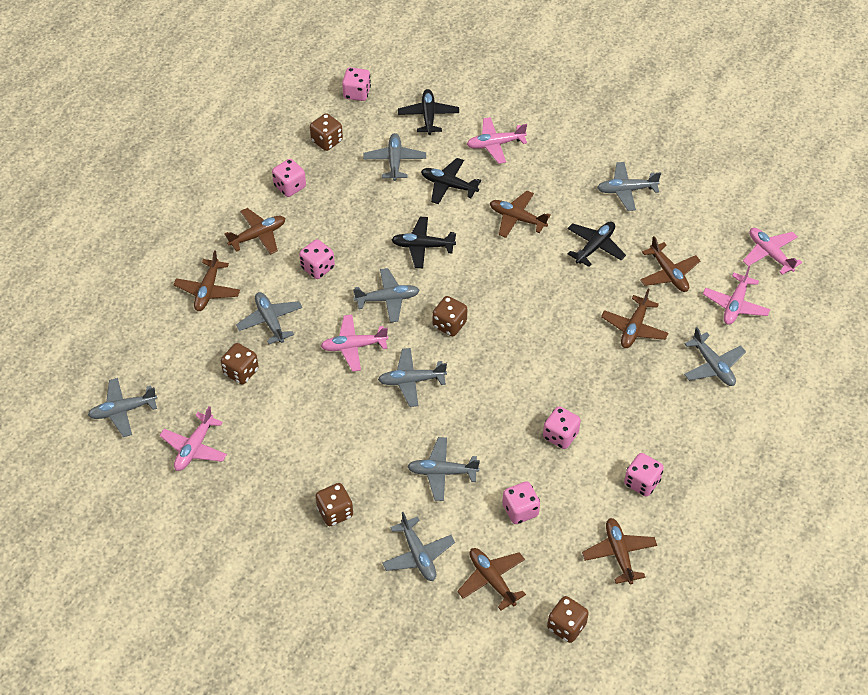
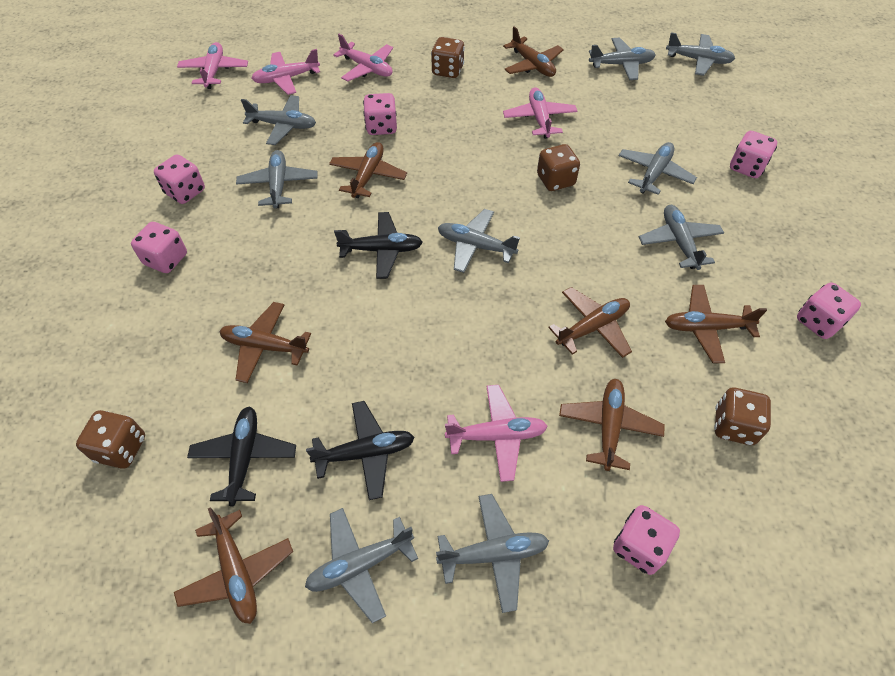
black plane: [391,217,456,268] [398,89,459,135] [421,158,481,204] [567,221,626,267] = 4 -> [187,406,296,506] [306,401,415,500] [334,212,423,279] = 3
brown dice: [221,343,259,384] [310,113,343,151] [316,483,353,526] [433,296,467,336] [547,596,589,643] = 5 -> [76,410,145,469] [431,37,465,78] [537,144,580,191] [714,388,771,445] = 4

